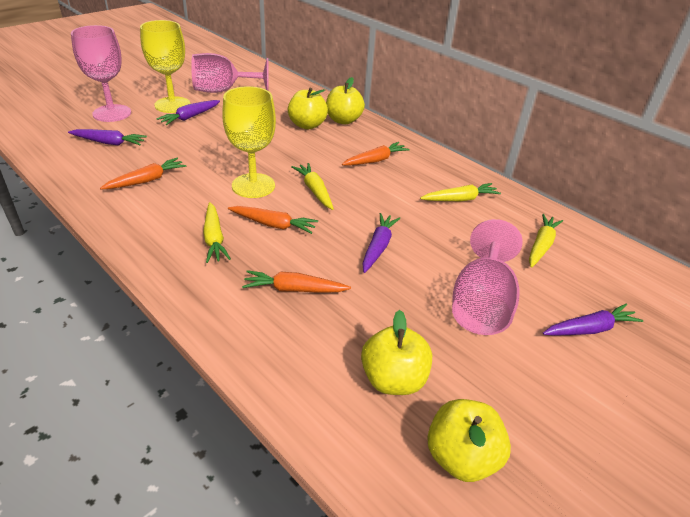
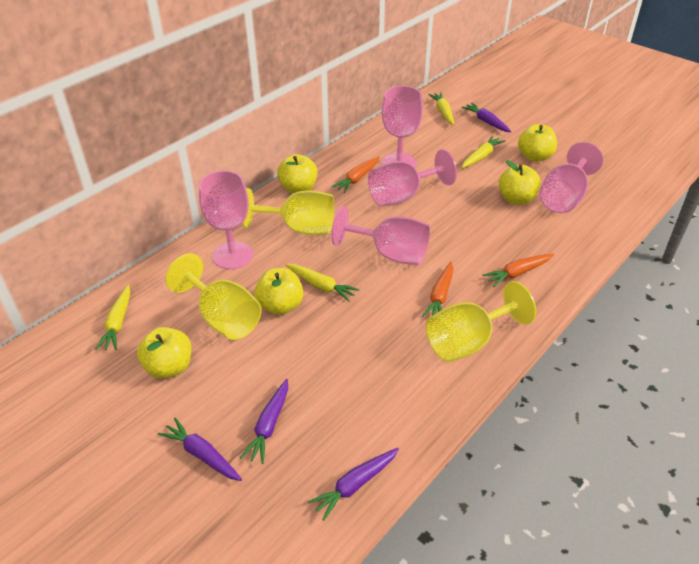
orange carrot: [100,158,186,189] [228,206,318,234] [242,270,351,293] [342,142,410,166] = 4 -> [331,157,380,193] [422,262,453,317] [482,254,554,287] = 3
pink goblet: [71,25,131,122] [191,53,268,93] [452,219,523,335] = 3 -> [199,171,253,270] [331,206,430,265] [368,149,457,206] [382,86,423,168] [539,142,603,213] = 5
yellow apple: [288,88,328,129] [326,77,365,124] [361,310,432,395] [427,399,511,482] = 4 -> [137,327,192,379] [254,268,304,315] [277,154,318,193] [499,160,541,205] [518,124,557,162] = 5
yellow goblet: [140,20,191,113] [222,86,276,198] = 2 -> [165,253,262,340] [242,188,334,235] [426,281,536,362] = 3

